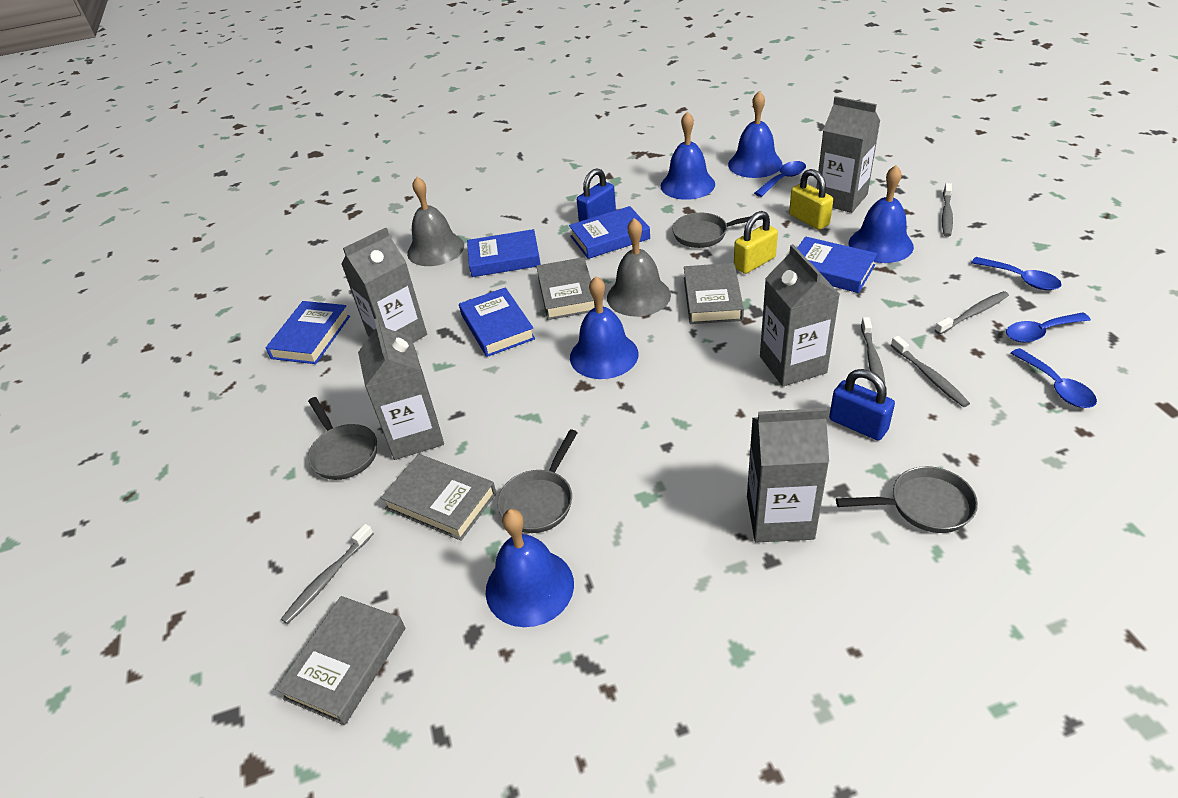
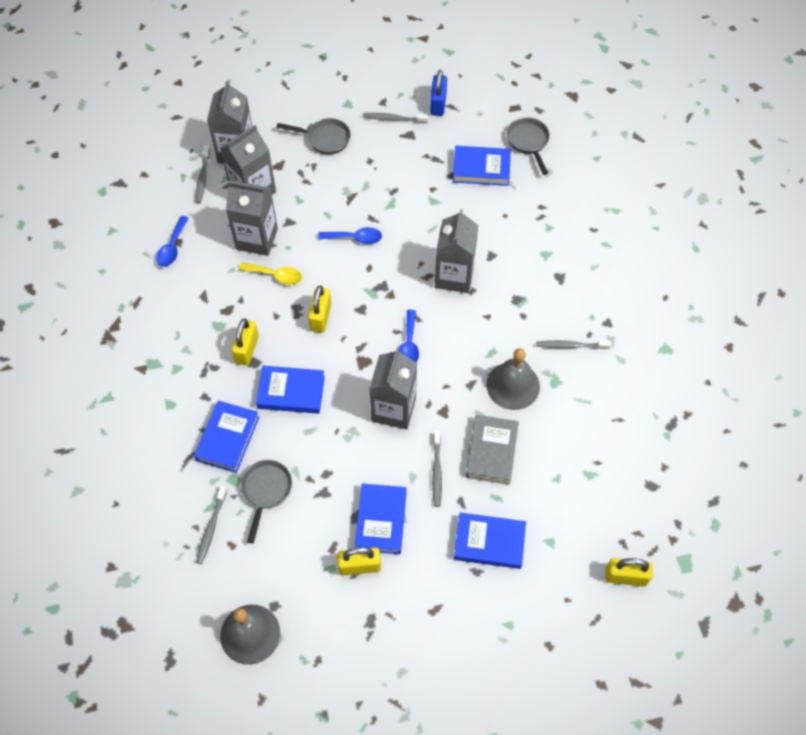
blue bell: [486,509,574,627] [570,276,639,379] [660,112,715,200] [728,91,782,178] [849,165,914,263] = 5 -> none = 0
blue padlock: [577,168,616,222] [829,369,895,440] = 2 -> [430,70,447,116] = 1
blue spoon: [754,161,806,197] [971,257,1062,290] [1006,312,1091,343] [1011,348,1097,408] = 4 -> [156,216,189,267] [318,227,382,244] [399,310,419,363] = 3
grey book: [275,596,405,725] [381,454,497,541] [536,257,595,320] [684,263,744,324] = 4 -> [466,415,519,485] = 1
grey pan: [308,397,377,480] [497,429,578,533] [672,213,762,248] [836,466,978,533] = 4 -> [241,460,292,543] [277,118,351,155] [507,117,550,175] = 3
yellow padlock: [734,211,778,274] [789,169,833,230] = 2 -> [231,319,259,366] [308,286,331,333] [337,547,381,576] [605,558,653,587] = 4
yellow spoon: none = 0 -> [239,263,302,285] = 1

